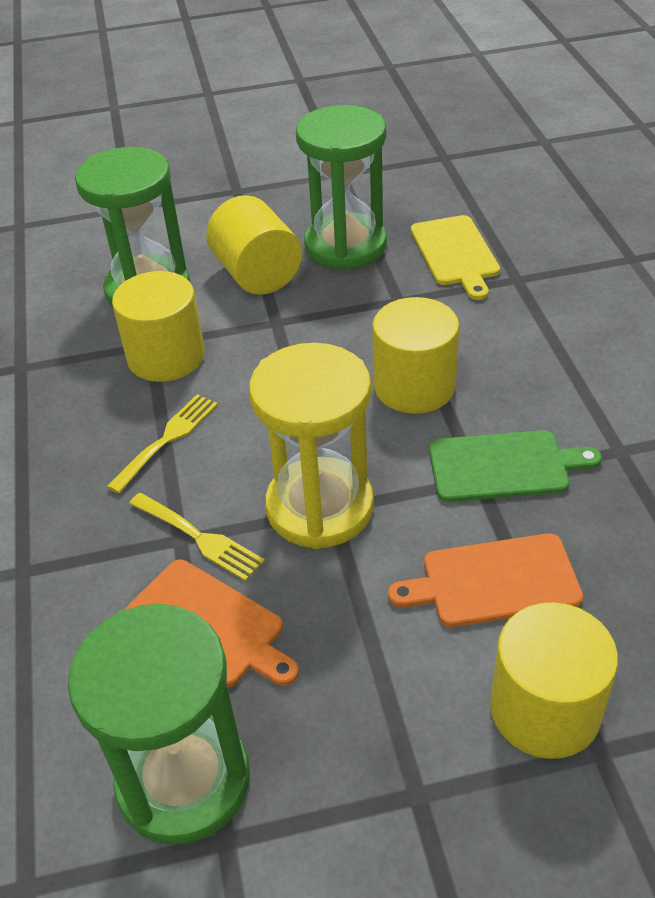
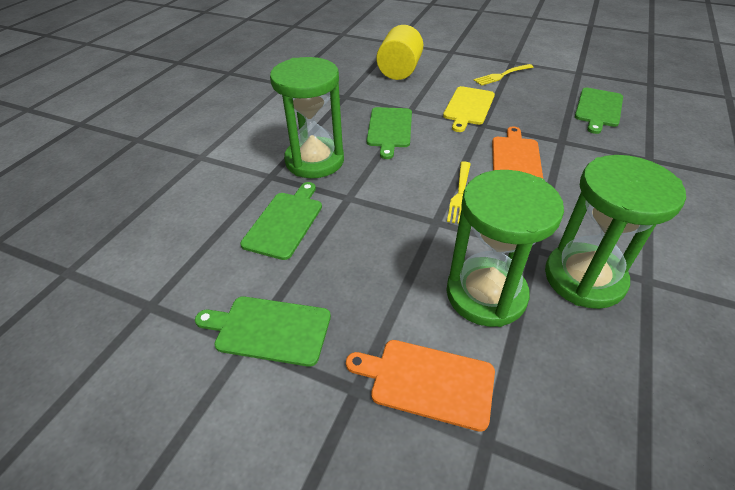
green cutting board: [429,430,602,502] = 1 -> [195,296,331,367] [240,182,322,260] [367,107,412,159] [575,88,623,134] = 4
yellow cylinder: [112,271,205,382] [206,195,302,295] [372,297,460,414] [490,602,618,759] = 4 -> [377,25,423,80] = 1
yellow hourglass: [249,343,374,549] = 1 -> none = 0

